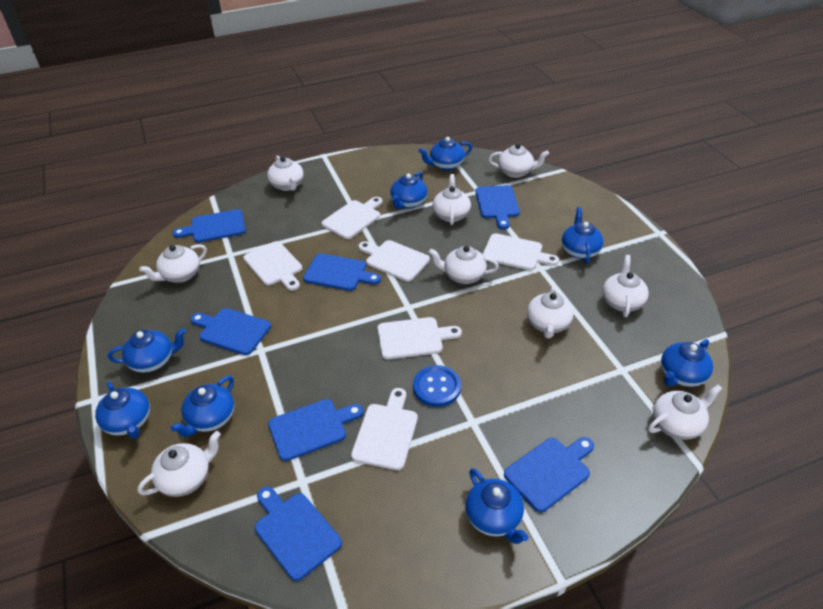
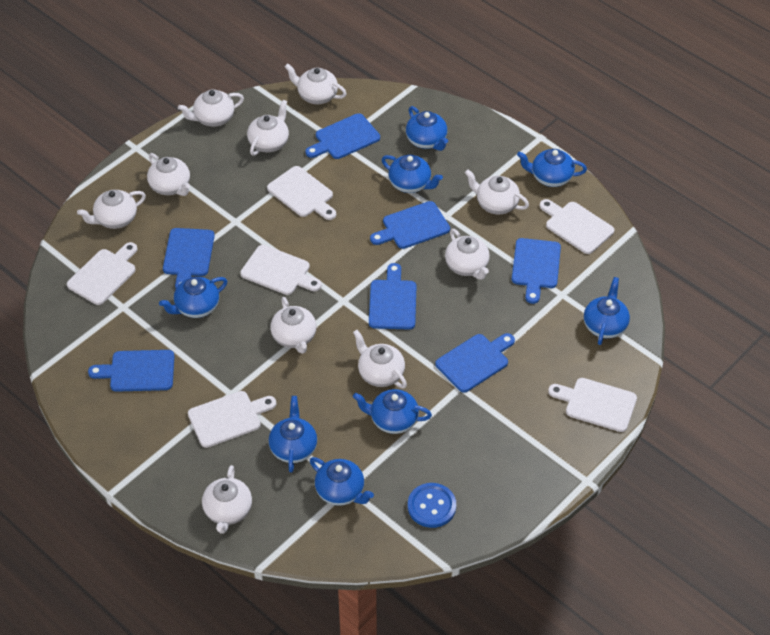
white teapot: [138,431,221,497] [139,244,207,282] [267,156,304,191] [429,246,499,284] [433,174,471,225] [489,144,549,178] [527,284,573,338] [602,255,649,317] [648,384,722,440] = 9 -> [77,190,146,229] [147,153,190,196] [178,89,244,127] [202,465,252,534] [247,100,289,156] [270,297,317,354] [285,63,347,104] [353,330,407,388] [445,229,490,280] [465,169,529,214] = 10

